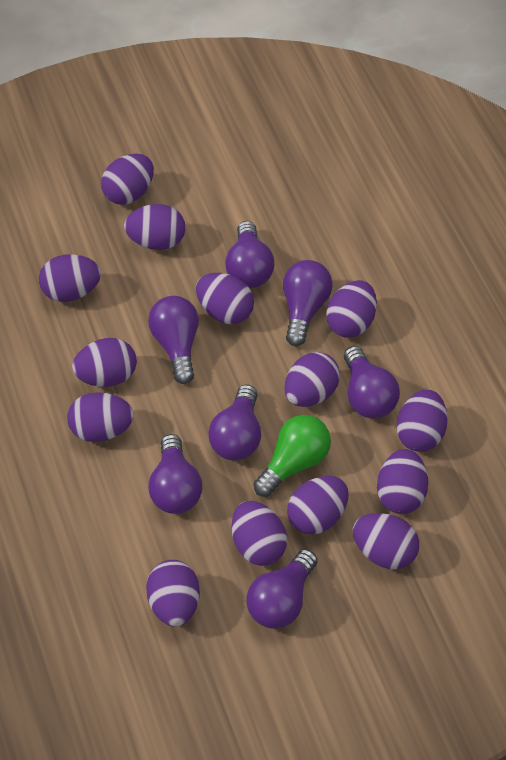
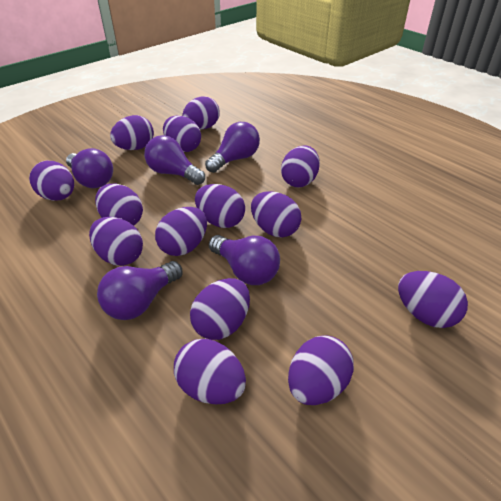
green light bulb: [253,415,331,497] = 1 -> none = 0
purple light bulb: [148,296,199,384] [148,434,202,514] [208,385,261,461] [225,221,274,288] [246,549,317,629] [283,260,333,346] [344,346,400,419] = 7 -> [66,148,113,188] [97,261,183,320] [144,135,205,185] [205,122,260,173] [209,235,280,285] = 5

